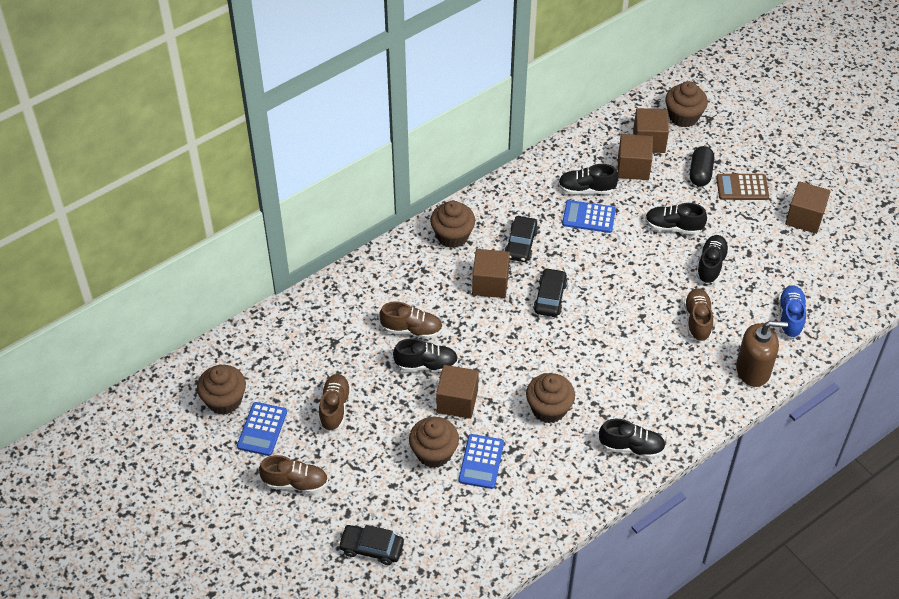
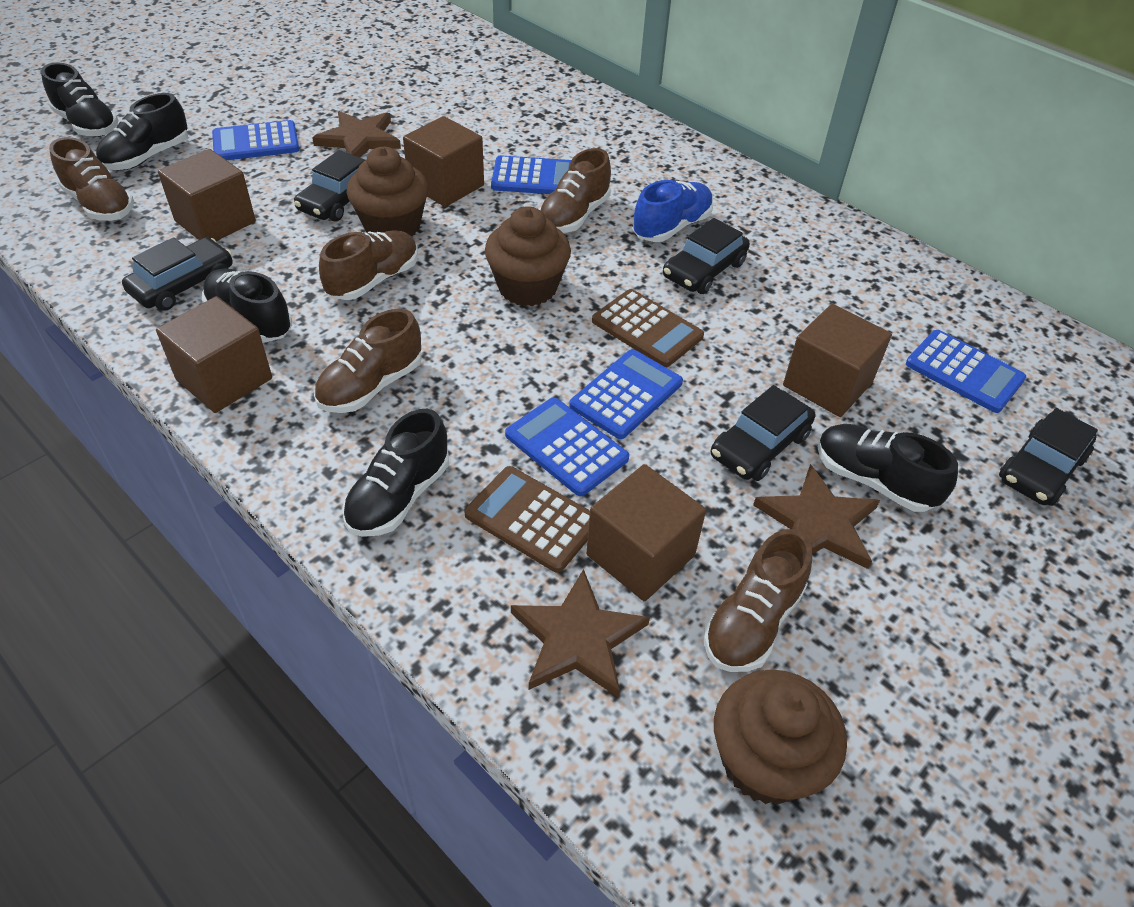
black capsule: [690,146,714,186] = 1 -> none = 0
black car: [338,525,404,565] [504,216,538,262] [533,268,568,317] = 3 -> [122,237,233,311] [294,150,365,222] [663,218,750,294] [711,385,815,481] [999,408,1098,506] = 5
blue calculator: [237,402,287,456] [459,434,504,489] [562,200,616,233] = 3 -> [212,120,299,160] [491,155,572,194] [505,397,629,496] [569,349,683,439] [906,330,1026,413] = 5
brown calculator: [716,174,769,200] = 1 -> [464,466,590,573] [592,289,704,367] = 2
brown cupcake: [197,365,246,415] [409,417,459,468] [430,201,475,248] [526,373,575,424] [665,81,708,128] = 5 -> [346,147,428,236] [485,206,571,306] [714,669,847,805] = 3
brown shoe: [259,455,328,493] [319,374,351,431] [379,302,443,339] [684,288,713,341] = 4 -> [49,137,134,221] [314,309,422,413] [319,231,418,300] [539,148,611,233] [704,529,812,672] = 5
brown soap dispenser: [736,321,788,387] = 1 -> none = 0
brown star: none = 0 -> [312,111,401,157] [511,569,650,698] [753,464,880,569] = 3

